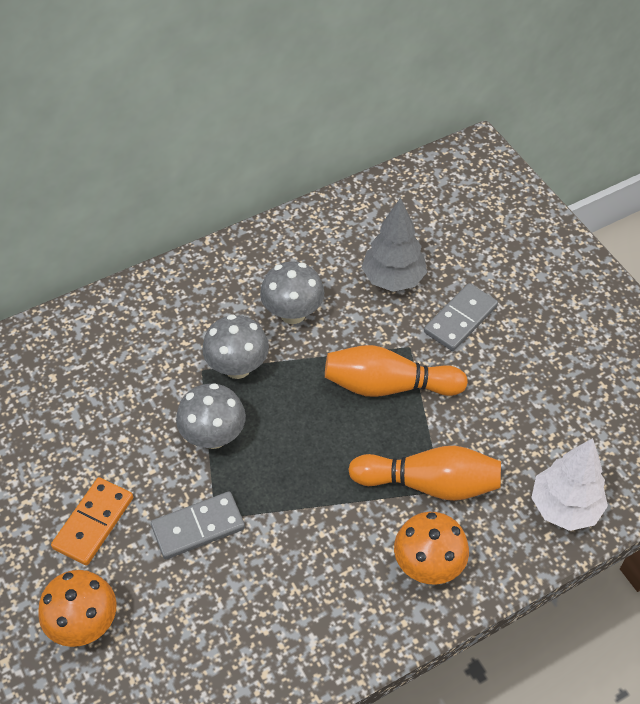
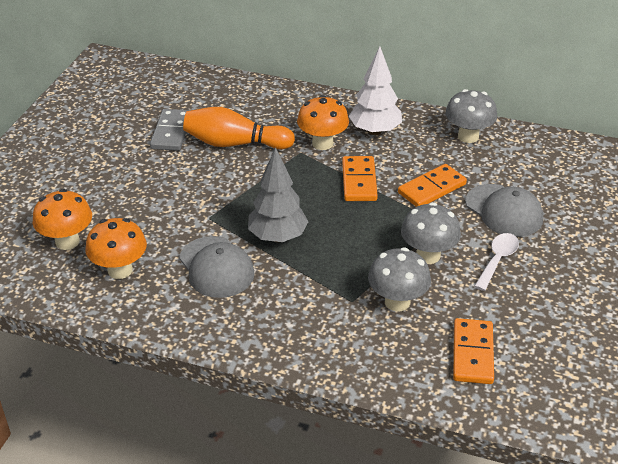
grey cap: none = 0 -> [179,236,255,298] [465,184,543,237] = 2
grey domino: [151,492,245,559] [424,283,498,351] = 2 -> [150,109,190,151] = 1
orange bowling pin: [325,345,468,397] [348,446,501,501] = 2 -> [183,107,295,149] = 1
orange domino: [51,477,133,565] = 1 -> [342,156,378,201] [398,164,467,207] [453,318,494,384] = 3
orange mushroom: [38,570,117,647] [394,512,469,585] = 2 -> [33,189,92,250] [85,218,147,279] [297,95,349,150] = 3
white spoon: none = 0 -> [474,233,519,291] = 1

